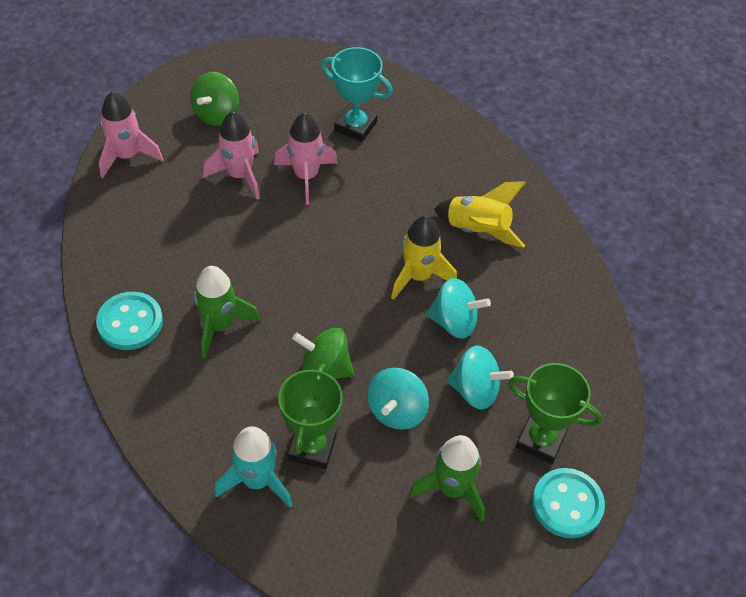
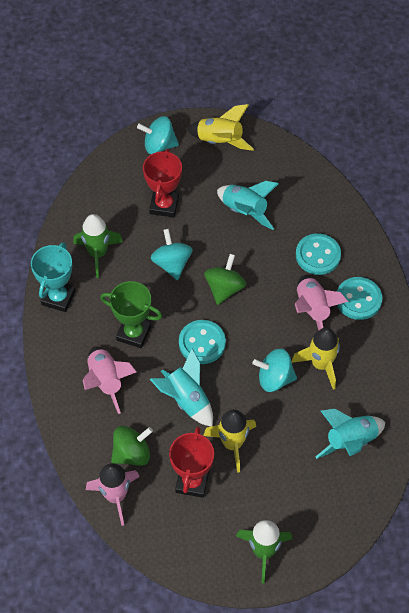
green trophy: [278,364,343,469] [508,363,602,464] = 2 -> [100,281,162,348] = 1
red trophy: none = 0 -> [143,149,182,218] [169,427,214,498] = 2
turquoise button: [96,292,163,350] [532,468,605,538] = 2 -> [179,320,226,364] [296,233,341,275] [337,277,382,320] = 3
turquoise rocket: [214,426,292,508] = 1 -> [150,348,213,426] [217,181,279,230] [315,409,385,459] = 3
yellow rocket: [391,216,457,300] [434,181,526,248] = 2 -> [188,104,254,151] [203,409,256,473] [291,328,340,389] = 3

